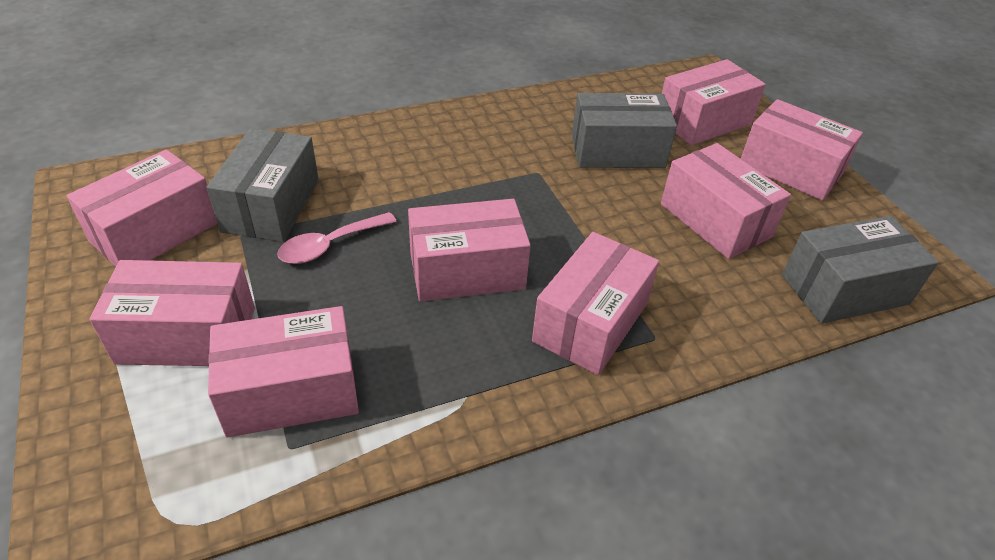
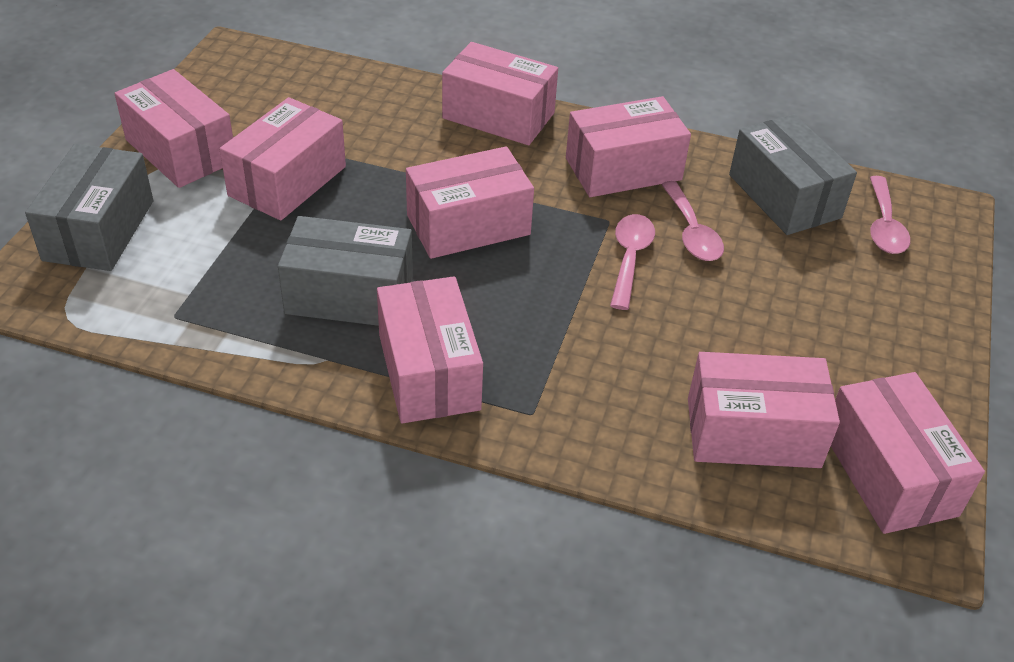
pink spoon: [277,212,397,264] = 1 -> [610,214,655,310] [661,181,724,261] [870,176,910,254] = 3

